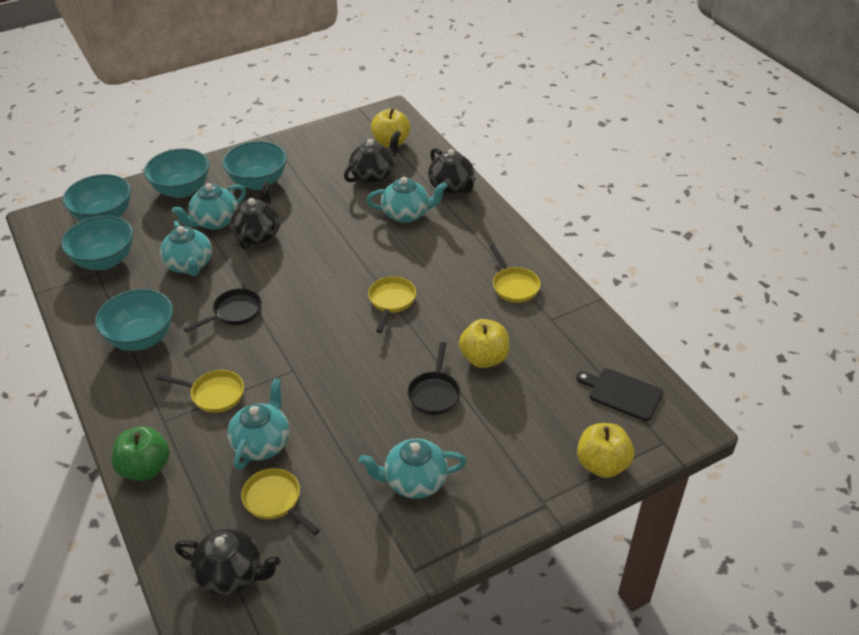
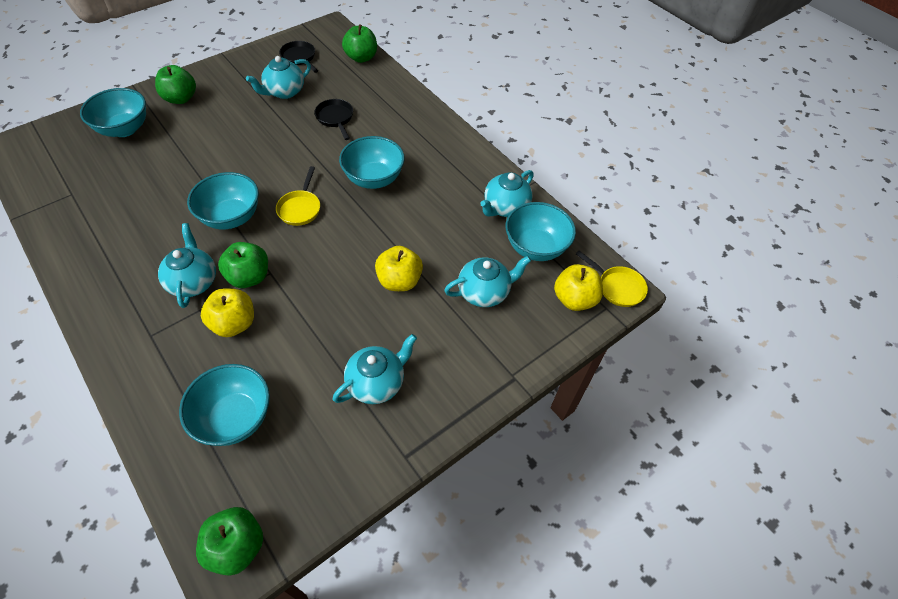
black cutting board: [576,369,663,421] = 1 -> none = 0
black teapot: [174,529,280,596] [230,181,280,249] [344,130,401,184] [428,148,476,194] = 4 -> none = 0
green apple: [112,426,170,481] = 1 -> [155,65,196,104] [196,507,263,576] [218,242,268,288] [342,24,377,63] = 4
yellow pan: [156,370,244,413] [241,468,320,535] [368,276,416,333] [489,245,540,303] = 4 -> [276,166,320,226] [576,251,648,307] = 2

